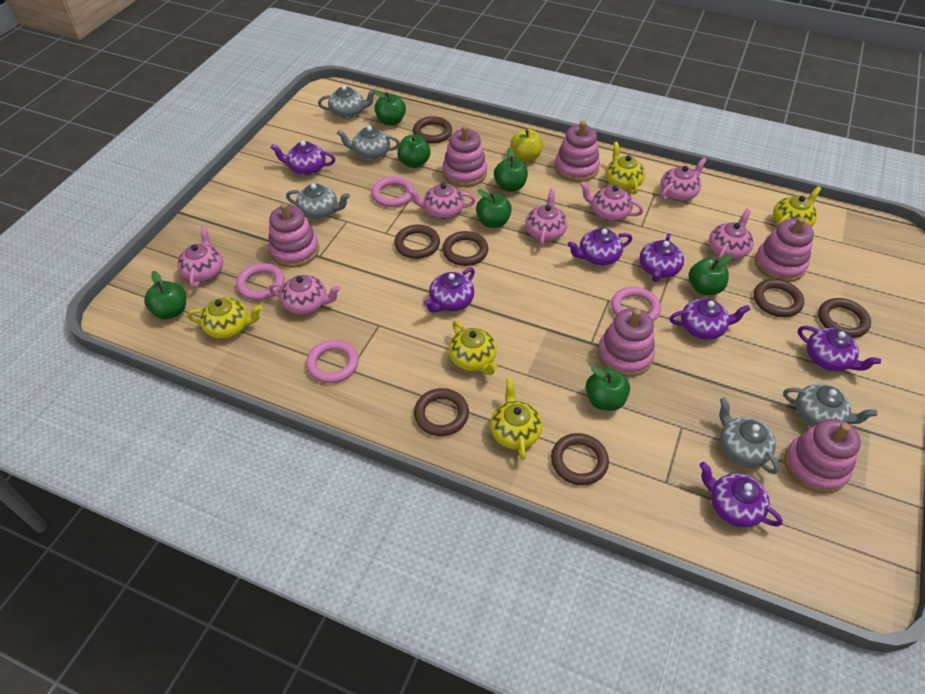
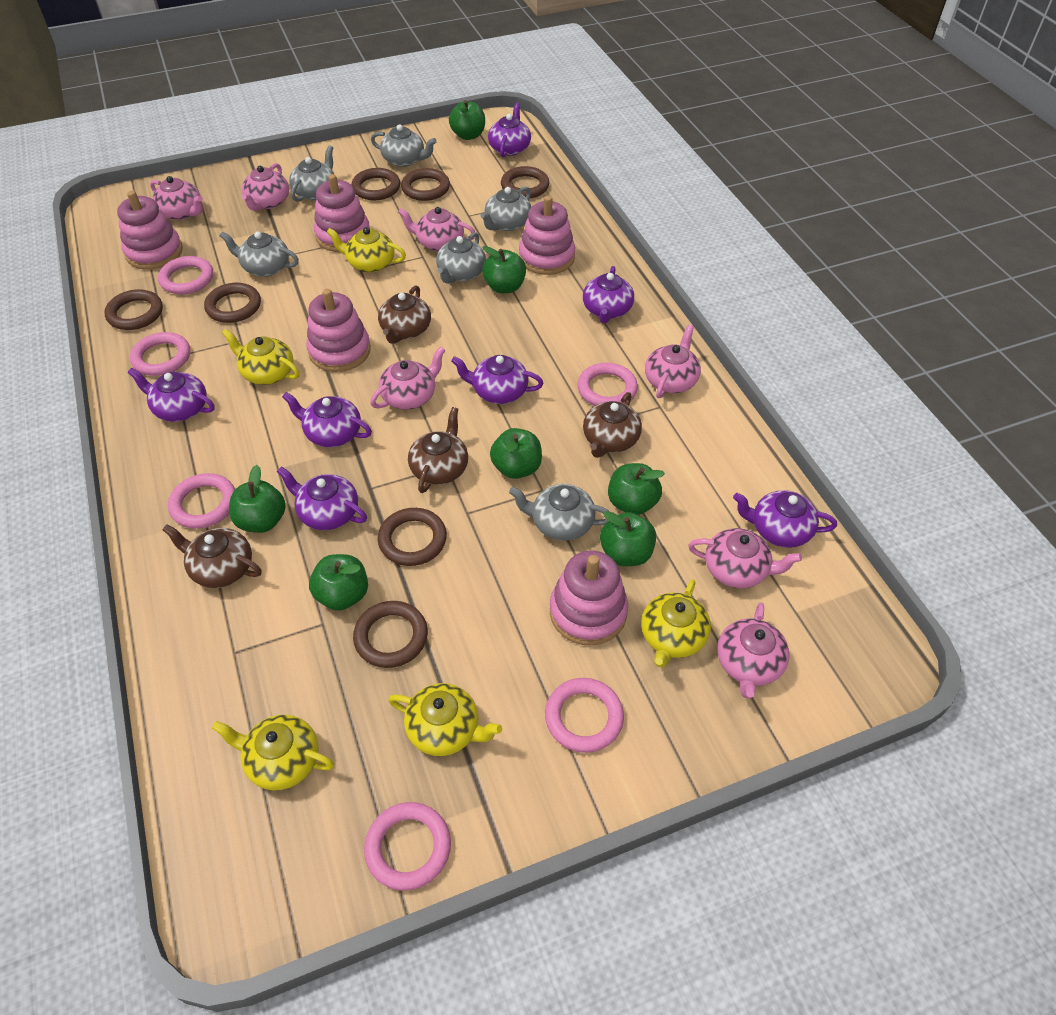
brown teapot: none = 0 -> [162,524,262,588] [378,285,431,344] [408,407,468,493] [583,392,642,458] = 4
grey teapot: [286,184,350,219] [318,85,375,119] [337,126,400,160] [719,397,779,474] [783,384,877,427] = 5 -> [220,231,299,277] [289,145,334,202] [371,124,437,167] [436,232,486,284] [480,187,531,231] [509,484,610,541] = 6
pink ring: [236,263,285,300] [306,340,359,383] [371,176,414,207] [611,287,661,322] = 4 -> [130,332,190,376] [158,256,213,294] [168,473,235,529] [364,802,451,891] [545,678,624,753] [577,363,638,406] = 6
pink stacking toy: [268,203,319,268] [442,125,487,187] [555,121,600,182] [598,308,655,377] [755,217,814,282] [785,419,861,494] = 6 -> [117,191,183,270] [306,289,371,372] [314,174,370,252] [519,196,575,275] [550,550,628,646] = 5
yellow apple: [510,129,543,162] = 1 -> none = 0

